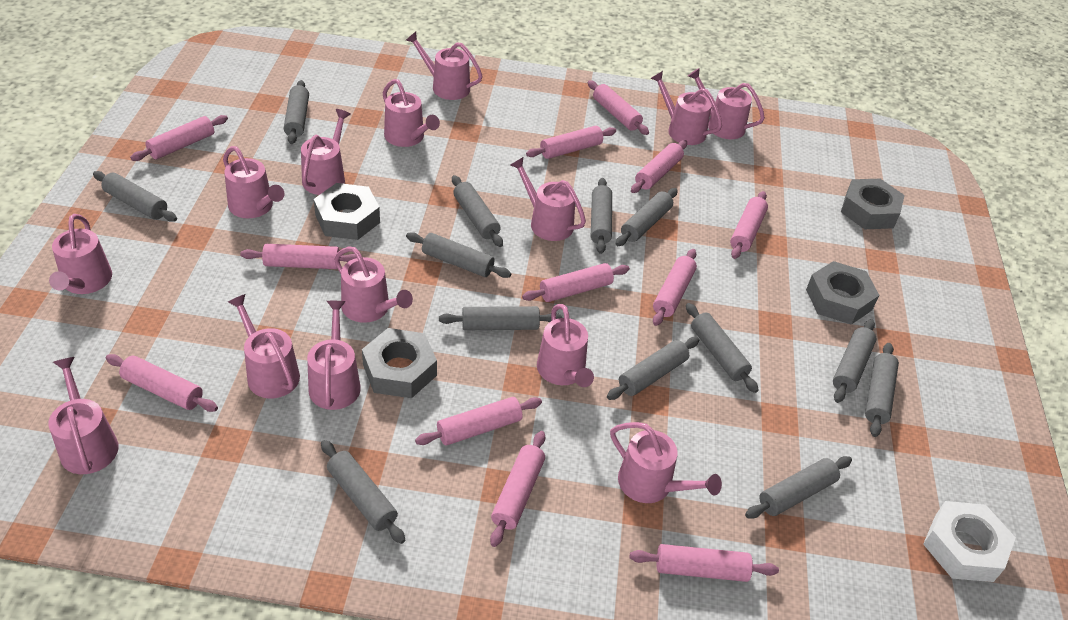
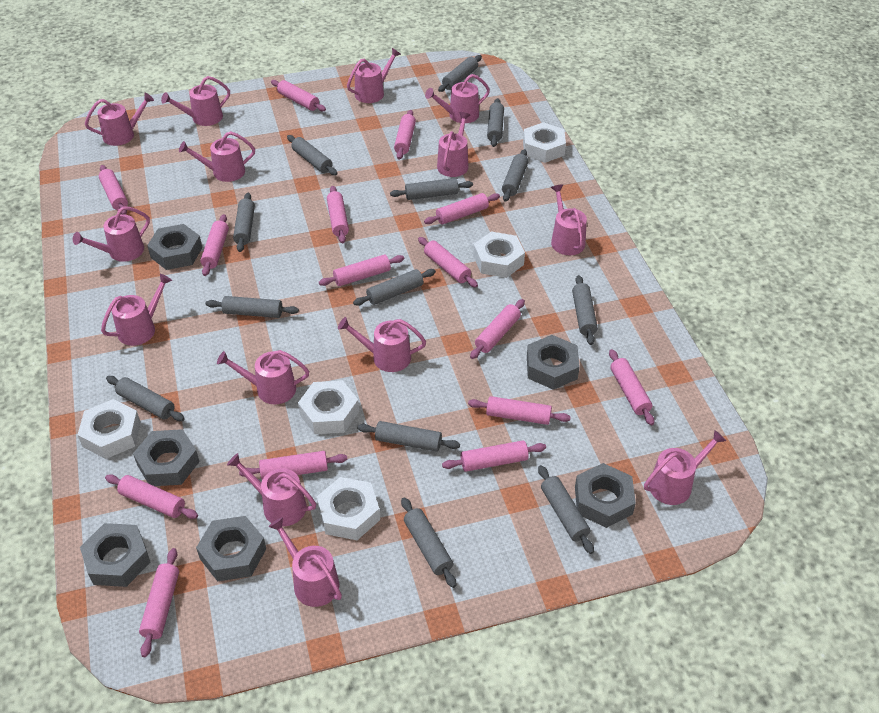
grey nut: [314,183,380,240] [362,328,437,398] [806,261,879,325] [841,179,905,229] = 4 -> [80,523,150,587] [133,429,200,486] [147,224,202,270] [196,516,266,582] [527,335,580,390] [575,463,636,528] = 6
pink rolling pin: [106,354,218,412] [130,115,228,161] [240,244,357,269] [415,397,542,445] [490,431,545,547] [522,263,630,302] [526,126,616,159] [588,80,649,135] [630,544,779,582] [631,140,687,193] [653,249,697,326] [730,191,768,259] = 12 -> [99,165,128,215] [105,474,198,519] [139,548,179,657] [200,214,229,276] [239,451,347,480] [271,80,326,111] [319,255,404,286] [327,186,349,243] [394,110,416,159] [418,237,478,287] [424,193,500,224] [442,440,546,472] [468,396,571,425] [470,299,525,359] [609,349,654,425] = 15
white nut: [923,501,1016,582] = 1 -> [78,399,141,459] [298,380,359,434] [317,477,380,540] [473,231,525,278] [523,122,566,163] = 5

